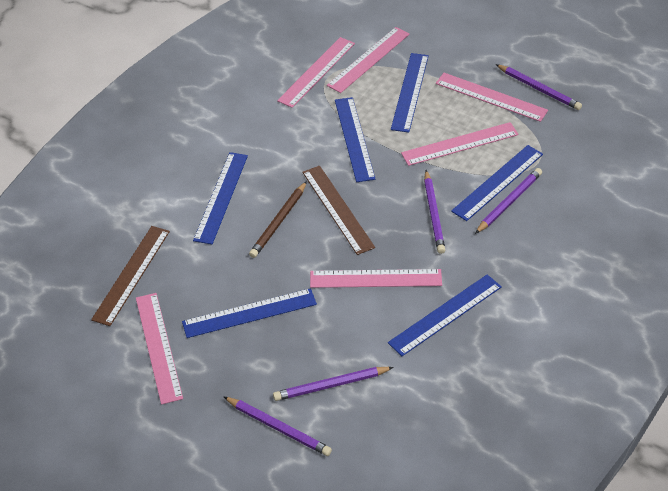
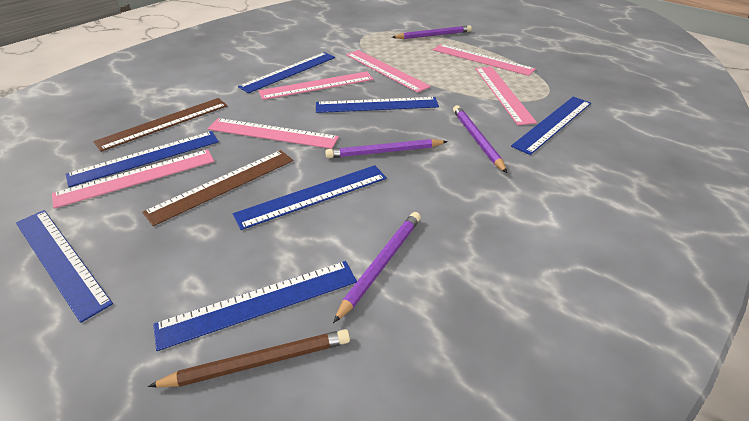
blue ruler: [182,288,317,338] [193,152,248,244] [335,97,375,182] [388,274,502,356] [391,53,429,133] [451,145,543,221] = 6 -> [16,210,113,323] [65,131,219,187] [153,261,357,351] [233,165,387,230] [238,52,335,93] [316,97,439,113] [511,97,591,155] = 7
purple pencil: [223,396,332,456] [273,367,394,401] [424,170,445,254] [475,168,542,234] [495,64,582,110] = 5 -> [325,139,448,158] [333,212,421,323] [392,25,472,39] [453,105,507,173] = 4

